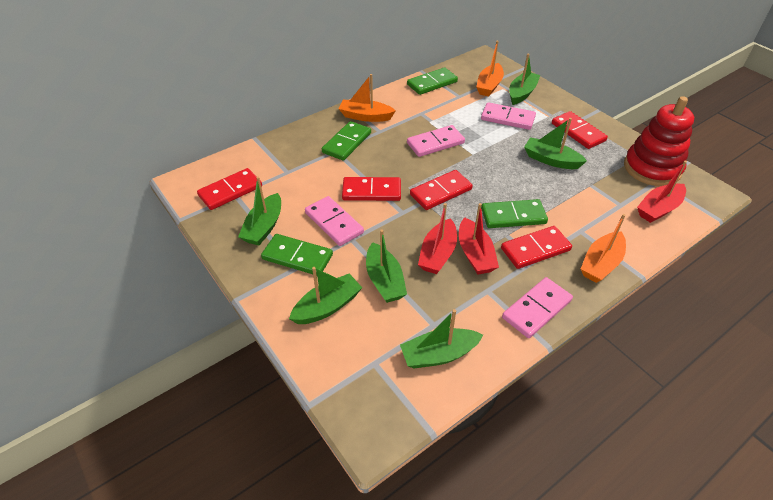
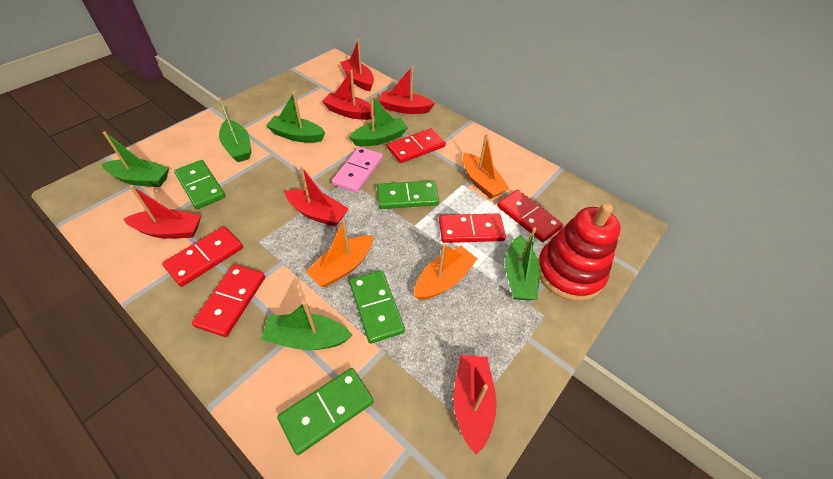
pink domino: [305,196,364,246] [407,125,465,157] [481,102,536,130] [502,277,573,338] = 4 -> [332,147,383,193] = 1
red boat: [418,203,457,274] [459,203,499,274] [637,161,687,223] = 3 -> [124,185,201,239] [285,166,349,227] [322,70,374,120] [340,39,374,91] [379,66,435,114] [453,355,497,455] = 6

